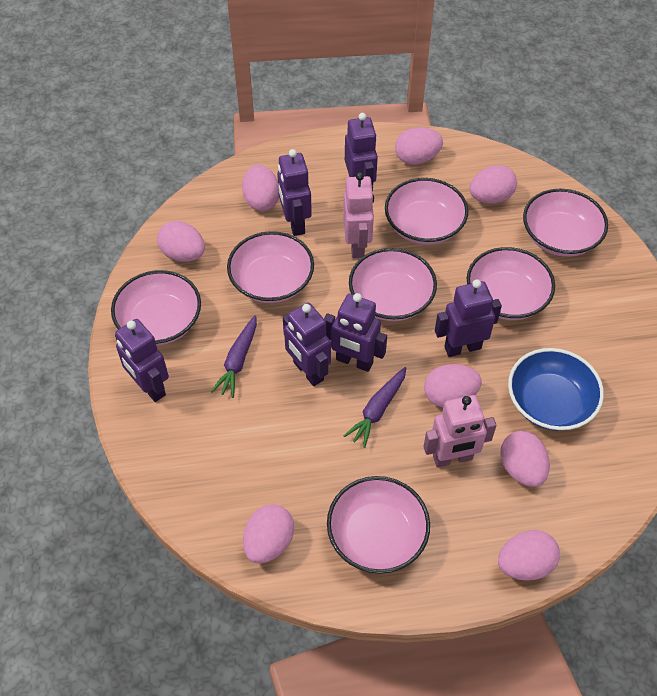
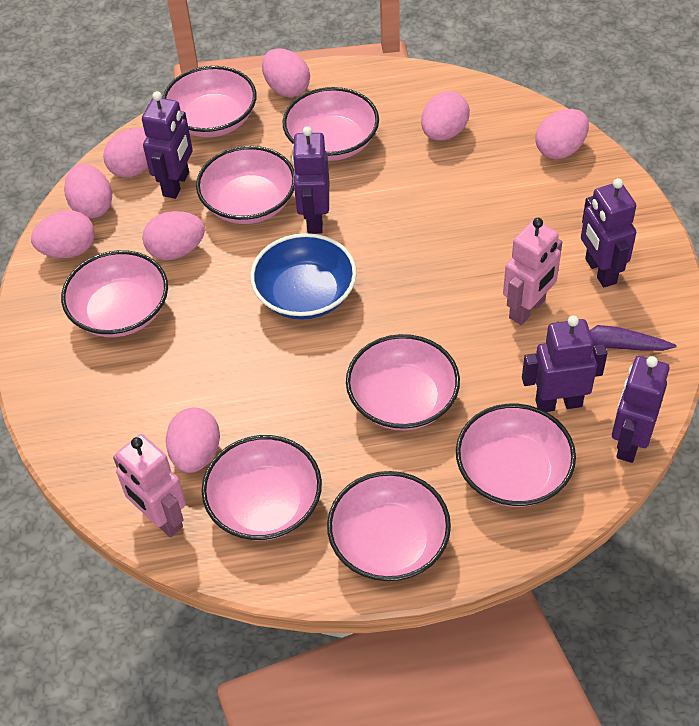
pink bowl: [111,270,201,346] [227,231,314,303] [327,476,430,574] [349,248,437,321] [385,178,468,245] [467,247,555,320] [523,189,608,257] = 7 -> [61,250,168,337] [163,66,257,137] [196,146,294,224] [202,435,322,541] [283,87,379,161] [327,471,451,581] [346,334,460,431] [456,404,576,507] = 8
purple carrot: [211,315,257,398] [344,367,406,448] = 2 -> [557,321,677,351] = 1
purple robot: [115,319,169,402] [277,149,312,236] [283,303,331,386] [324,293,387,372] [345,113,378,185] [435,279,502,357] = 6 -> [142,91,193,199] [292,126,329,234] [522,316,607,412] [581,178,636,287] [612,356,669,463] = 5

